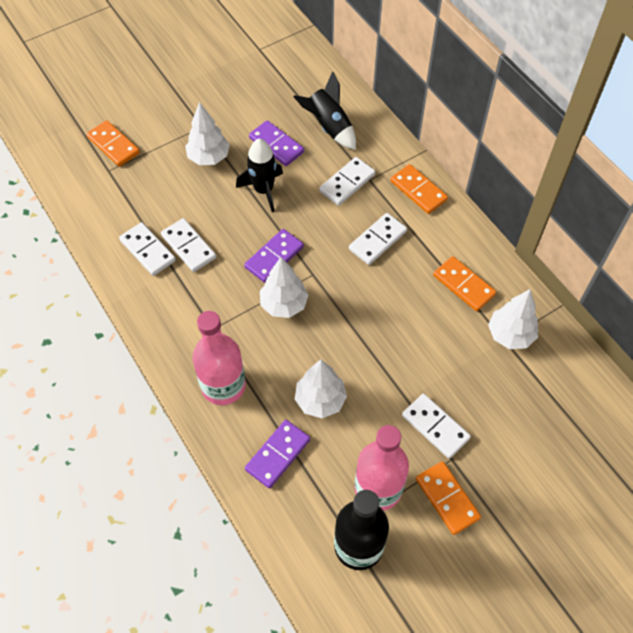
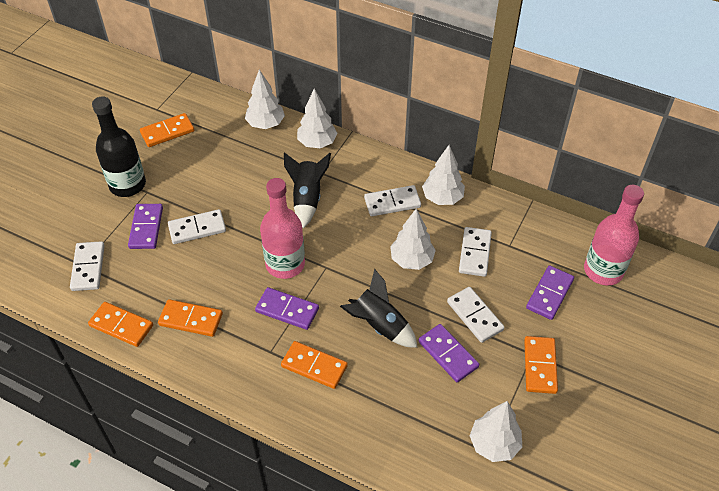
orange domino: [86,120,140,167] [390,164,448,214] [416,461,481,535] [433,256,496,311] = 4 -> [88,302,153,347] [140,113,194,147] [158,299,223,337] [281,341,348,389] [524,336,558,394] = 5
purple domino: [244,229,304,283] [245,420,310,488] [249,120,304,166] = 3 -> [128,204,163,249] [255,287,319,330] [418,324,479,382] [526,265,574,320] = 4
white tree: [185,102,230,165] [260,257,308,318] [295,360,347,418] [488,289,538,349] = 4 -> [245,70,285,129] [297,89,337,148] [390,208,436,270] [422,145,465,205] [470,401,522,462] = 5

